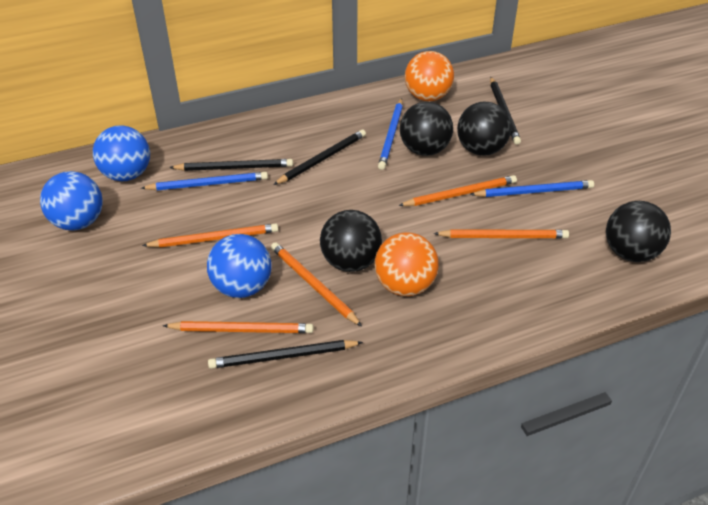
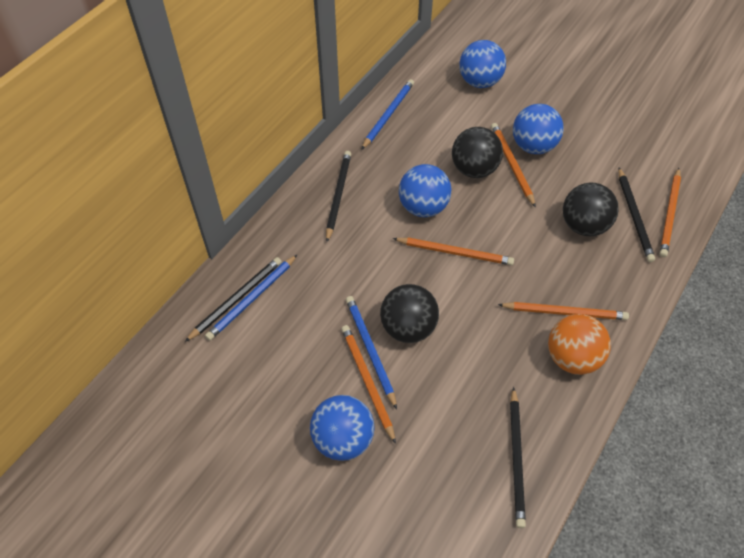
black ball: [320,210,382,272] [400,102,453,156] [457,102,511,155] [606,201,671,262] = 4 -> [380,284,439,343] [452,127,503,178] [563,183,619,236] = 3
blue ball: [40,171,103,230] [93,125,150,181] [207,234,272,298] = 3 -> [310,395,375,461] [399,164,452,217] [459,40,506,88] [513,104,564,154] = 4
orange ball: [375,232,439,296] [405,51,454,101] = 2 -> [548,314,611,375] = 1

